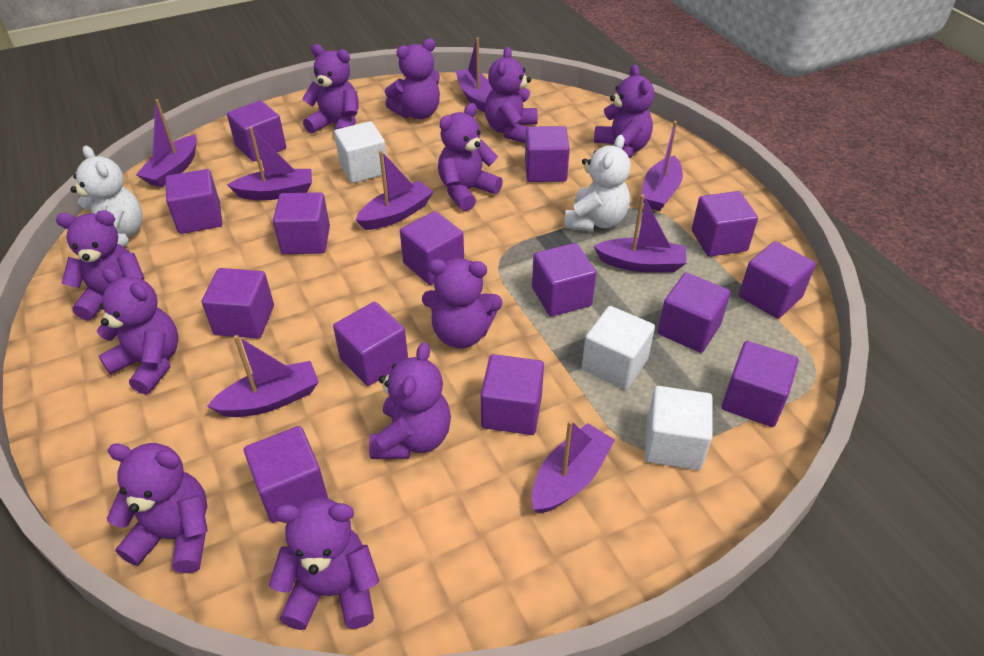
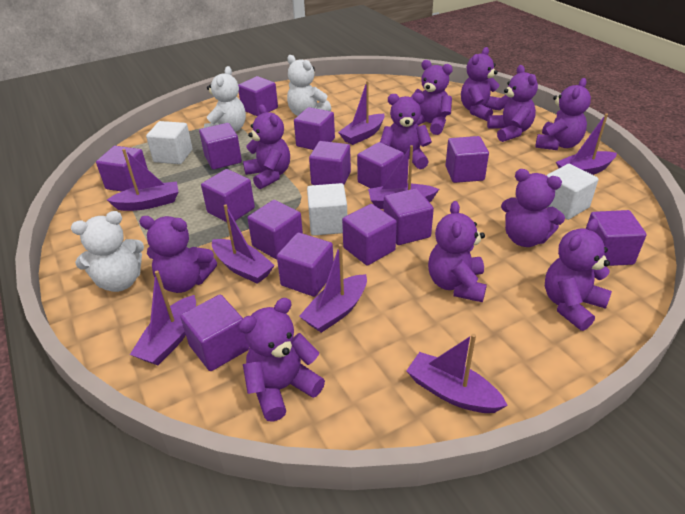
white teddy bear: [70,146,143,247] [564,135,631,232] = 2 -> [71,211,144,292] [204,66,246,132] [287,55,331,116] = 3

